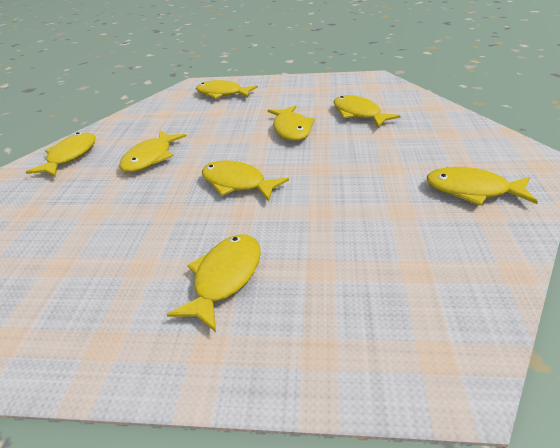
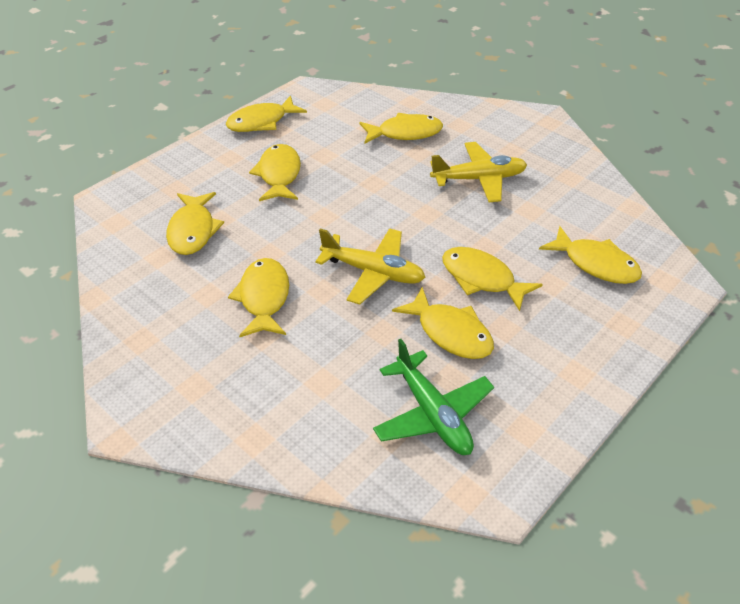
green plane: none = 0 -> [373,339,494,455] = 1
yellow plane: none = 0 -> [315,228,426,305] [430,142,527,203] = 2

